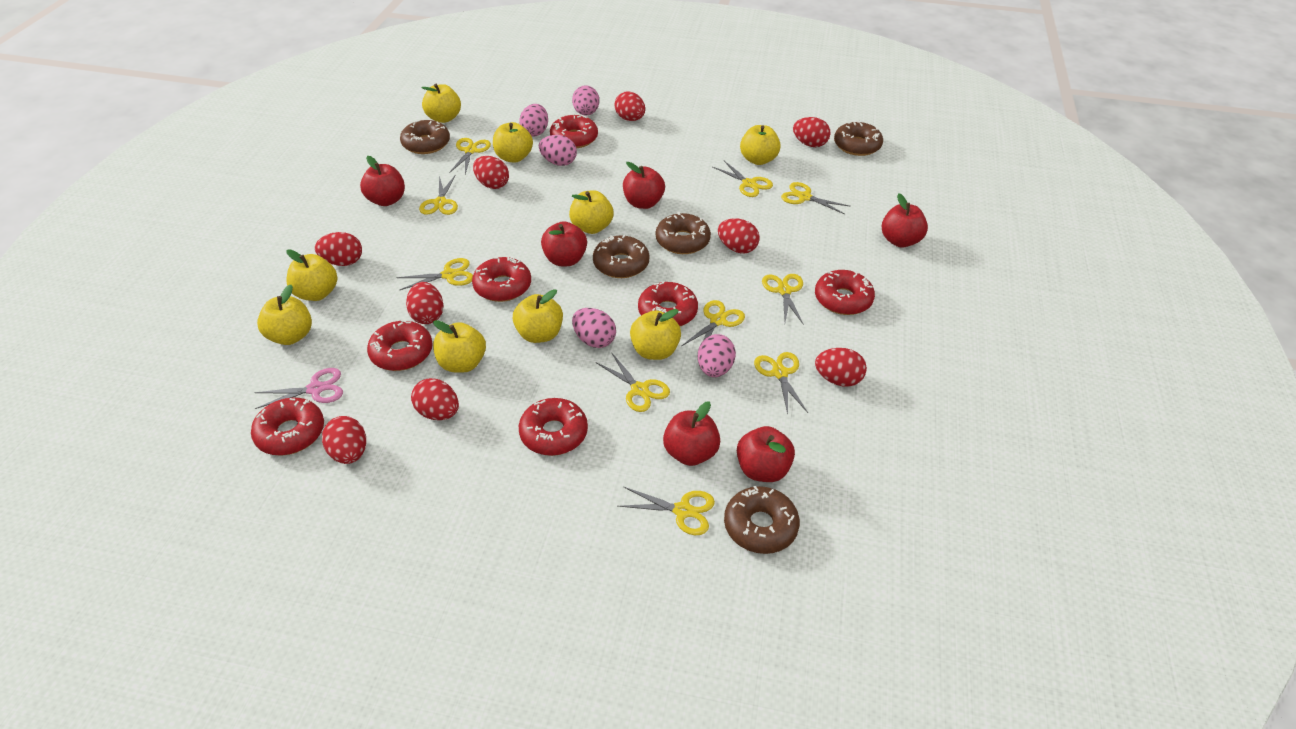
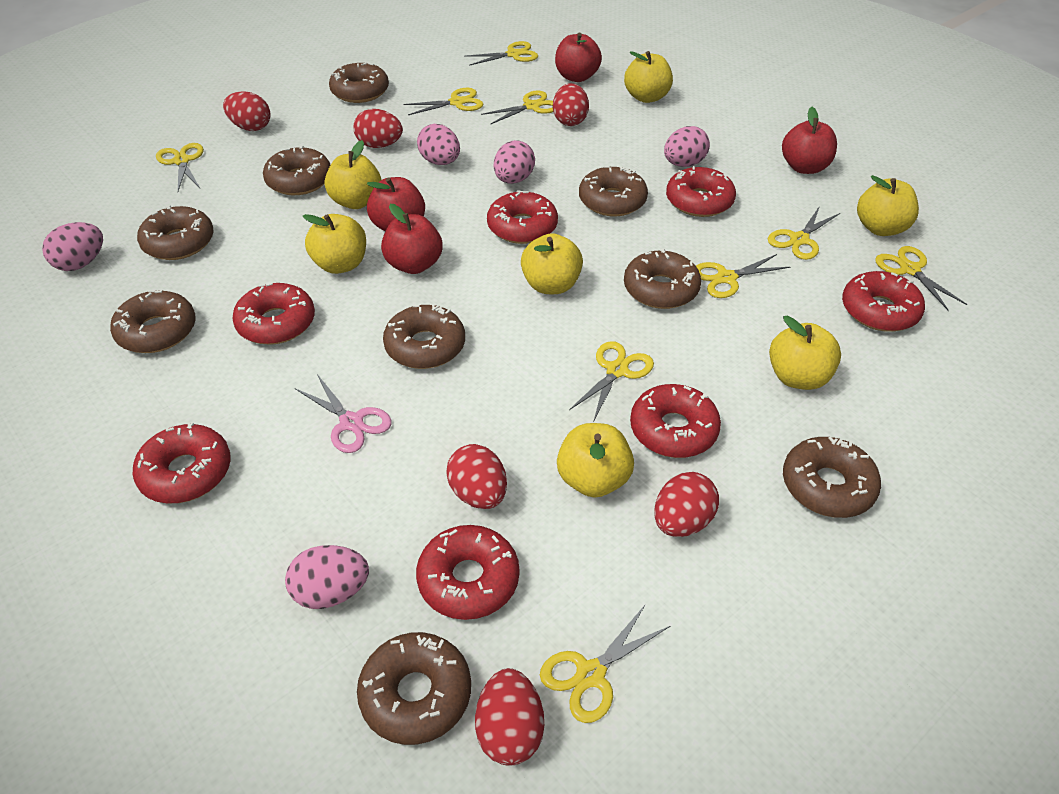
brown donut: [400,120,450,154] [593,235,650,278] [656,212,711,254] [724,486,800,554] [834,120,883,156] = 5 -> [110,290,196,353] [137,205,214,260] [263,145,330,195] [329,62,389,103] [357,632,471,745] [383,304,465,369] [579,166,648,217] [624,248,701,309] [783,437,881,518] = 9
red apple: [360,156,405,206] [541,221,587,266] [623,162,665,209] [663,401,720,466] [737,426,795,482] [882,193,928,248] = 6 -> [367,177,425,231] [381,204,442,274] [555,33,602,82] [782,107,837,174] = 4
red egg: [315,232,362,266] [322,416,366,464] [406,282,444,324] [411,378,459,420] [473,156,509,189] [614,91,645,121] [718,218,759,254] [793,117,831,147] [815,348,867,387] = 9 -> [223,91,270,131] [353,109,403,148] [446,444,507,509] [475,668,544,765] [553,83,589,126] [654,472,719,537] = 6
yellow apple: [257,285,312,345] [286,249,337,301] [422,84,461,123] [433,320,486,373] [493,122,533,163] [513,289,563,343] [569,190,613,234] [630,309,681,360] [740,125,781,165] = 9 -> [303,214,366,274] [325,140,382,209] [521,233,583,294] [557,423,634,498] [624,51,673,103] [769,316,841,390] [857,175,919,236] = 7
yellow scissors: [396,258,473,290] [419,176,458,215] [449,138,491,174] [596,352,670,412] [618,486,715,535] [682,300,745,346] [713,161,773,197] [754,352,808,414] [762,274,804,325] [781,182,851,214] = 10 -> [156,143,204,191] [403,88,483,115] [464,41,538,66] [481,90,553,125] [540,604,670,723] [569,341,654,422] [696,254,790,298] [768,206,840,260] [875,246,967,311] = 9

